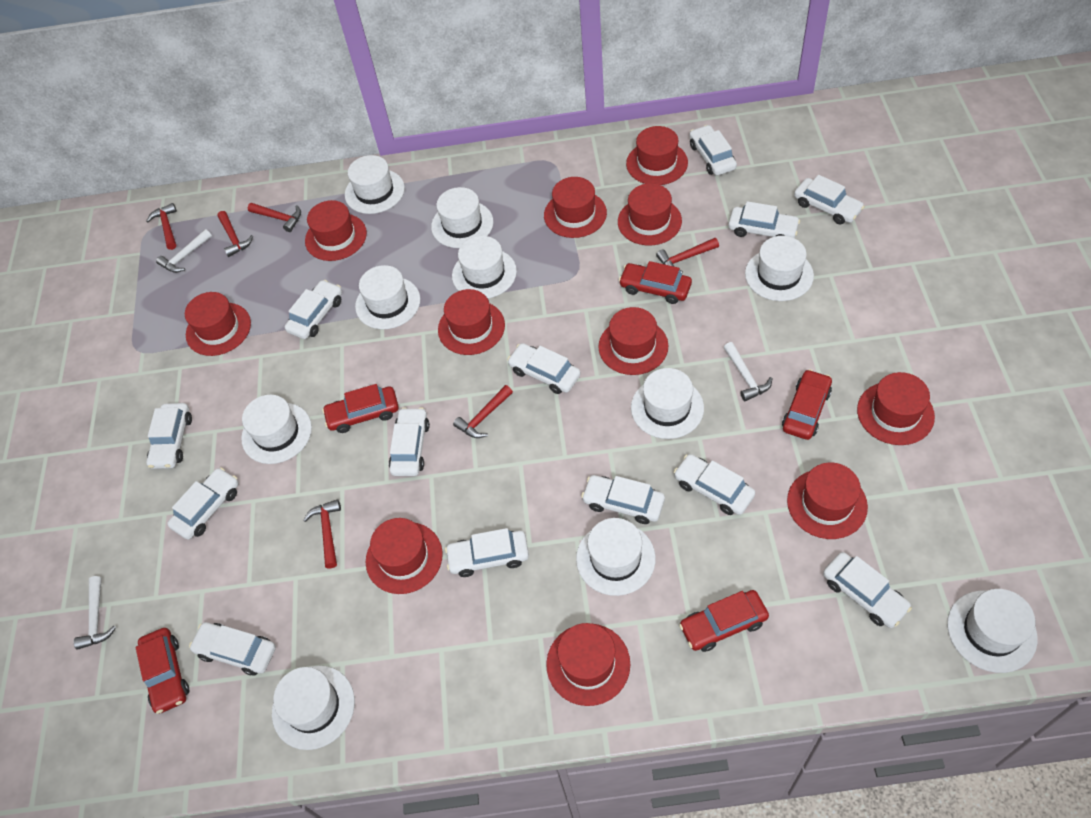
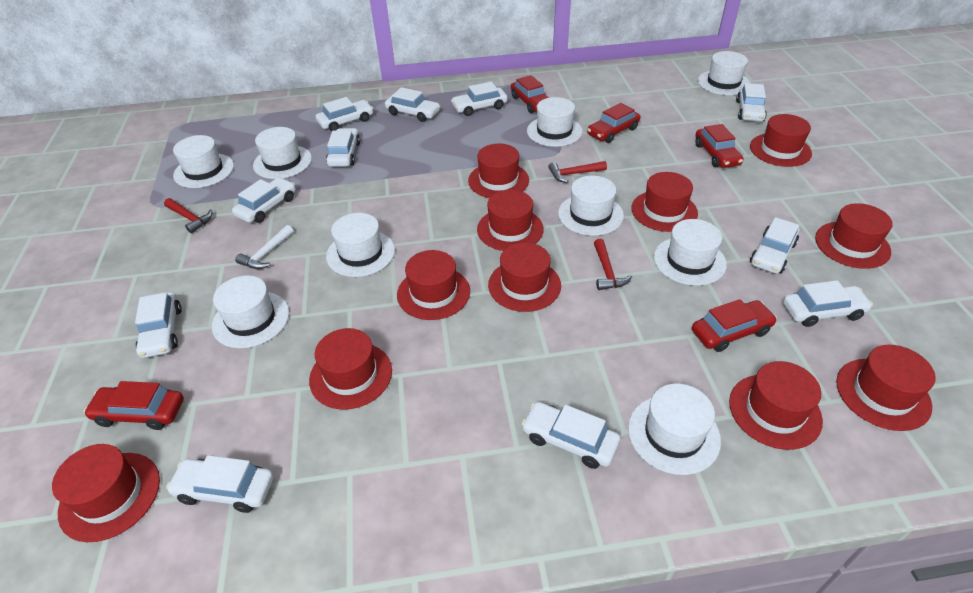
red hammer: [146,203,177,250] [217,211,253,257] [248,203,301,232] [303,499,341,569] [453,385,513,438] [656,238,719,274] = 6 -> [164,198,212,233] [548,161,607,183] [594,239,632,290] = 3
white car: [146,403,192,469] [167,468,239,540] [189,622,276,676] [285,280,342,339] [389,407,430,476] [445,528,529,577] [507,343,581,394] [581,475,665,524] [674,454,755,515] [689,125,737,176] [728,201,800,238] [794,175,865,224] [823,552,912,628] = 13 -> [135,292,182,358] [166,455,274,513] [232,177,296,223] [316,97,374,131] [326,128,360,167] [385,87,440,122] [451,81,508,116] [521,402,620,469] [736,83,767,122] [750,217,799,274] [783,280,873,327] = 11
white hammer: [74,576,116,650] [156,229,212,273] [723,342,773,401] = 3 -> [235,225,294,269] = 1
white hat: [241,395,312,464] [272,666,355,750] [345,155,405,214] [355,265,421,329] [431,187,493,248] [452,236,517,299] [576,518,656,596] [631,368,704,439] [745,236,814,301] [947,589,1038,673] = 10 -> [173,135,234,188] [212,275,289,348] [253,127,312,179] [326,213,395,277] [527,97,583,147] [558,176,624,236] [628,383,721,475] [654,219,727,286] [698,51,750,95] = 9

